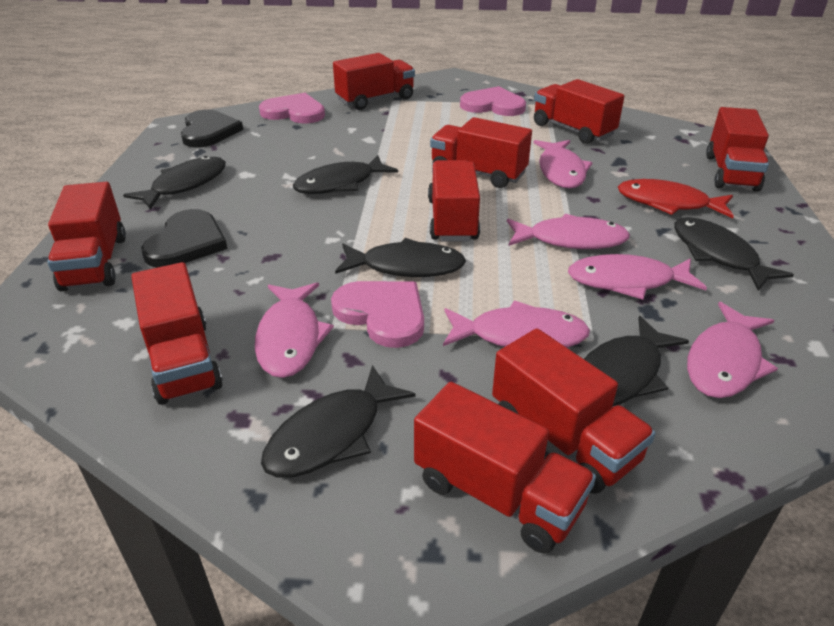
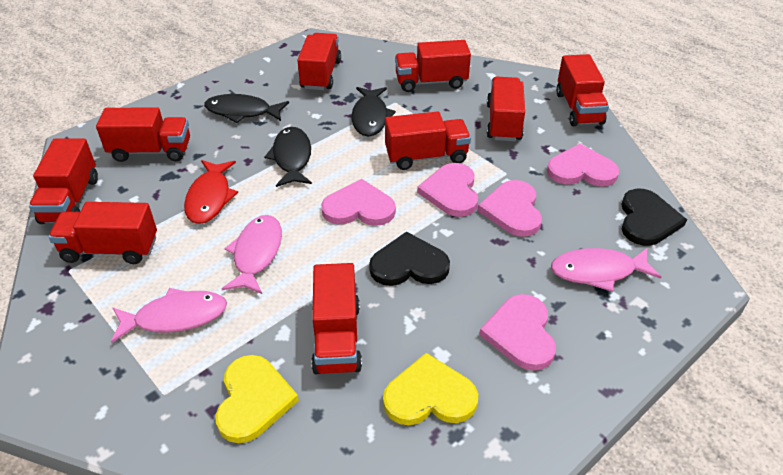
black fish: [123,156,226,210] [261,365,415,478] [293,155,398,194] [335,238,466,277] [584,316,689,406] [674,217,794,291] = 6 -> [204,94,289,123] [264,127,312,187] [351,87,396,136] = 3
pink fish: [255,283,334,378] [443,301,590,348] [507,214,630,249] [533,140,592,189] [568,254,707,300] [687,302,778,398] = 6 -> [111,288,227,343] [222,215,282,294] [551,248,661,292] = 3
pink heart: [259,93,325,123] [331,281,424,348] [460,86,526,116] = 3 -> [321,179,396,226] [417,163,478,217] [478,180,542,237] [479,294,556,371] [547,144,619,187] = 5
yellow heart: none = 0 -> [216,355,299,443] [383,353,478,425] = 2

